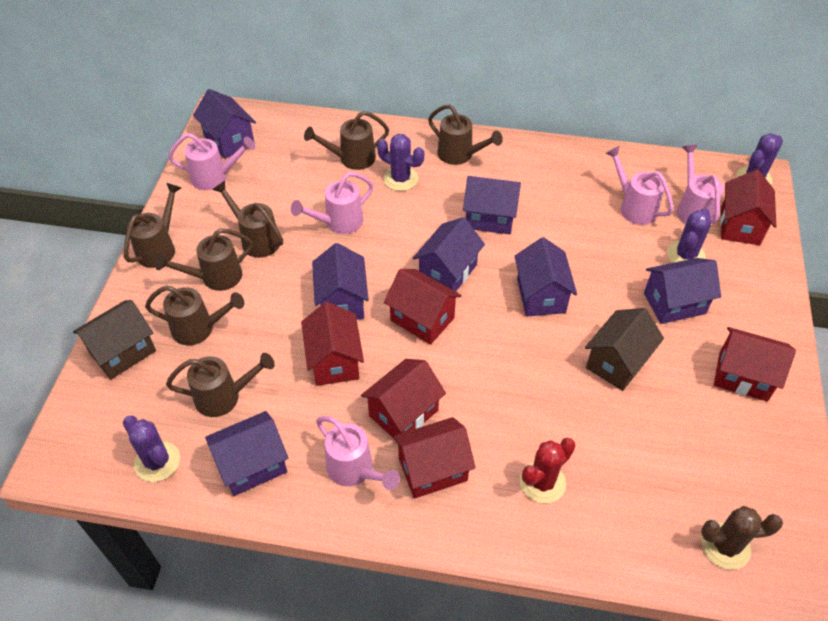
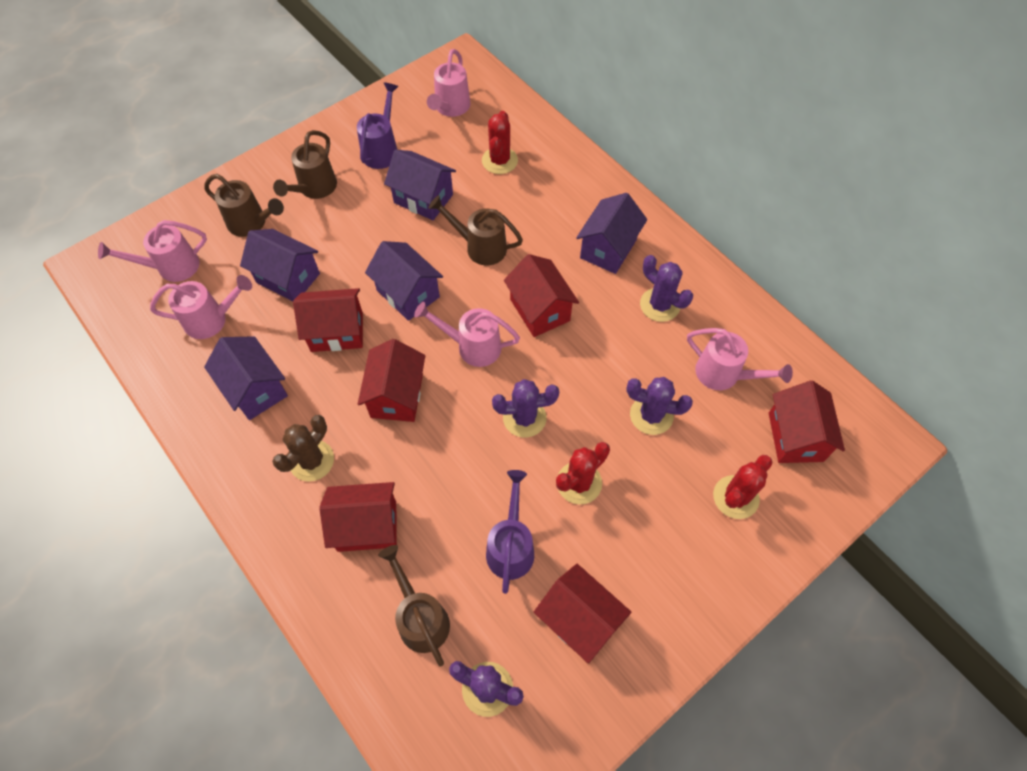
brown house: [73,300,156,380] [585,308,664,391] = 2 -> none = 0
brown watering can: [124,183,181,268] [145,285,244,345] [155,228,253,291] [166,353,275,417] [213,181,283,258] [304,111,389,170] [428,104,503,165] = 7 -> [204,174,284,237] [273,130,337,199] [379,545,450,666] [429,195,523,266] = 4
purple house: [193,89,256,159] [205,411,288,496] [312,243,369,319] [413,217,485,292] [463,176,521,234] [514,237,577,316] [644,258,721,324] = 7 -> [204,336,288,420] [240,229,320,301] [365,241,443,321] [384,150,456,220] [576,193,647,274] = 5
purple watering can: none = 0 -> [357,82,399,169] [486,470,534,594] = 2
red cactus: [520,438,576,503] = 1 -> [482,111,518,174] [556,442,610,505] [713,455,773,519] = 3

